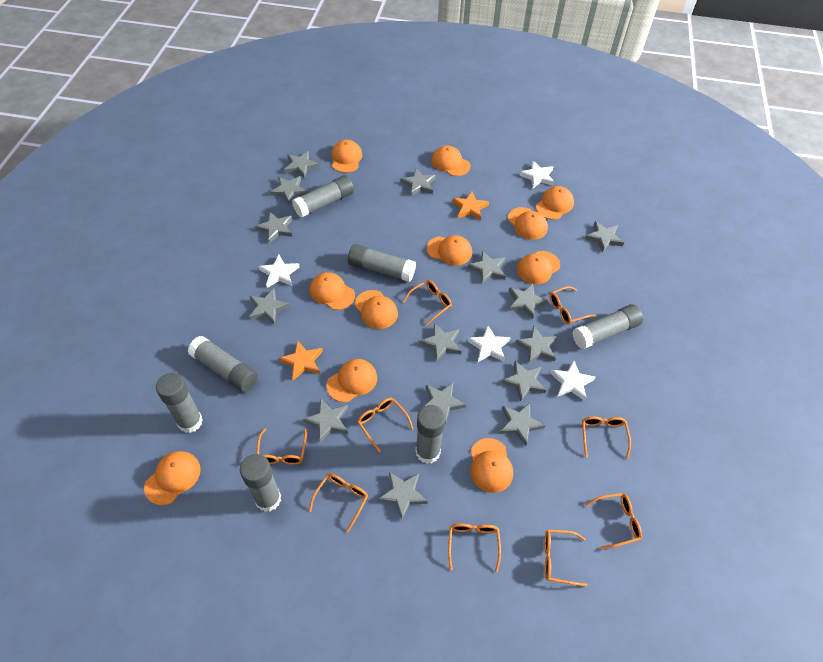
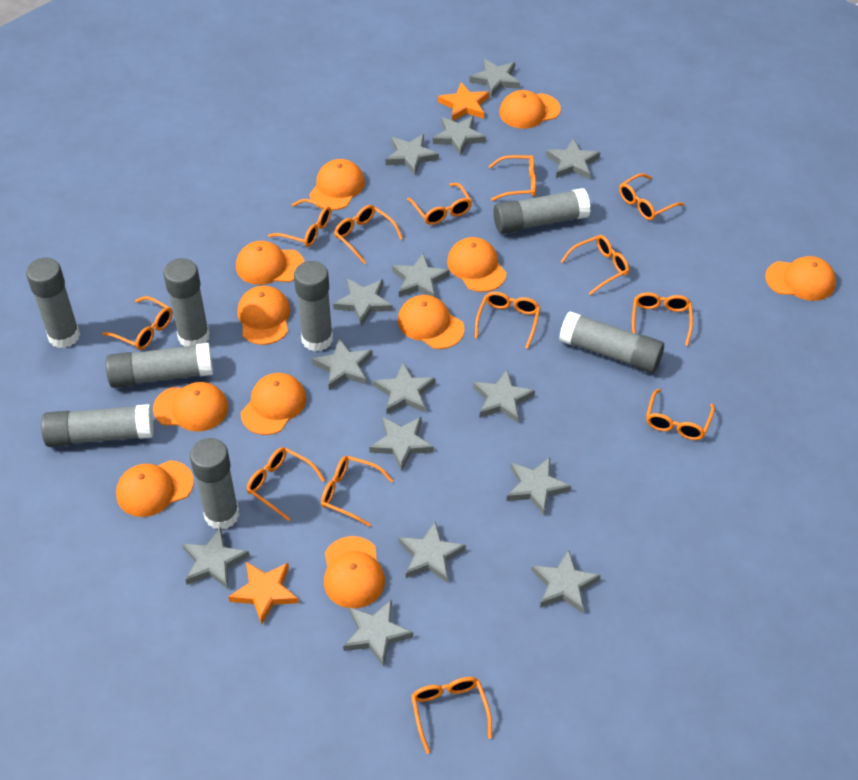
grey glue stick: [156,373,203,433] [188,336,258,392] [240,454,281,512] [292,175,354,218] [348,244,416,282] [416,405,446,464] [573,304,643,349] = 7 -> [26,258,80,348] [41,404,154,447] [106,343,213,388] [163,258,210,346] [190,438,239,529] [294,261,333,352] [493,188,590,234] [559,311,664,373] = 8
orange glasses: [256,429,307,465] [309,473,368,532] [357,398,413,452] [403,280,452,326] [448,523,501,572] [544,529,588,586] [550,286,596,324] [582,416,631,459] [585,493,642,549] = 9 -> [102,296,172,350] [247,447,325,521] [268,199,331,247] [321,456,393,527] [334,205,403,264] [407,183,472,225] [411,677,492,754] [475,292,540,349] [489,155,536,201] [561,235,629,295] [619,173,684,220] [632,293,693,346] [646,389,715,440] = 13
white star: [259,255,300,288] [468,326,511,362] [519,161,554,188] [550,361,595,401] = 4 -> none = 0

